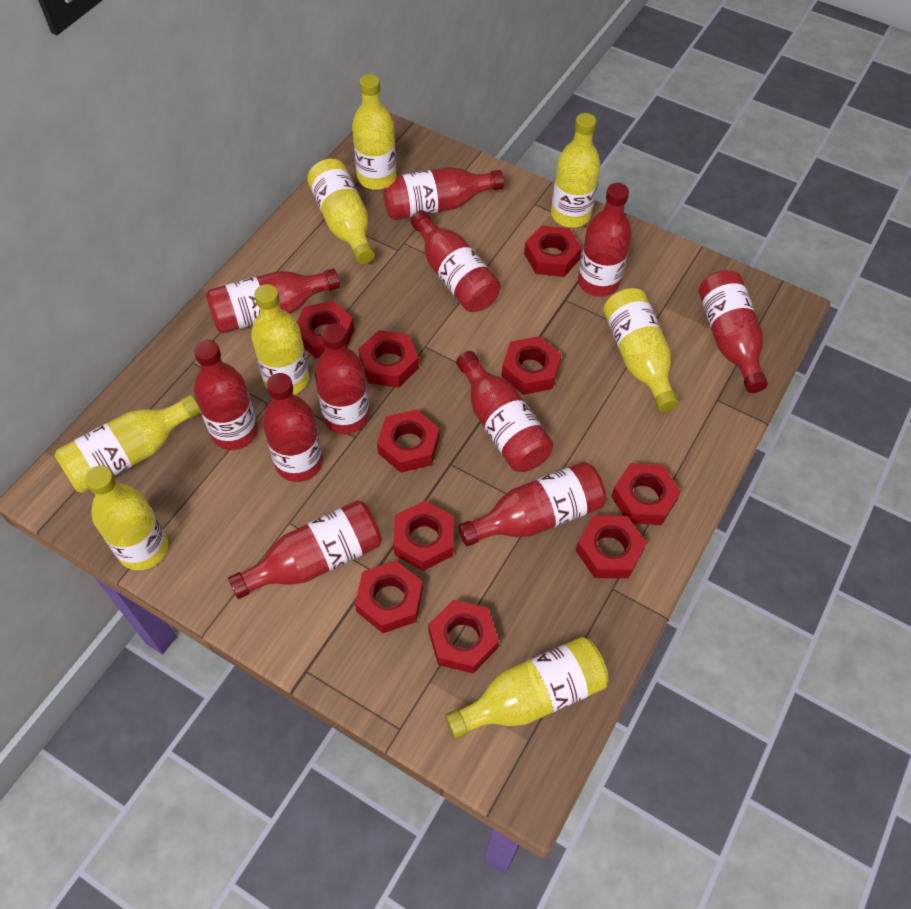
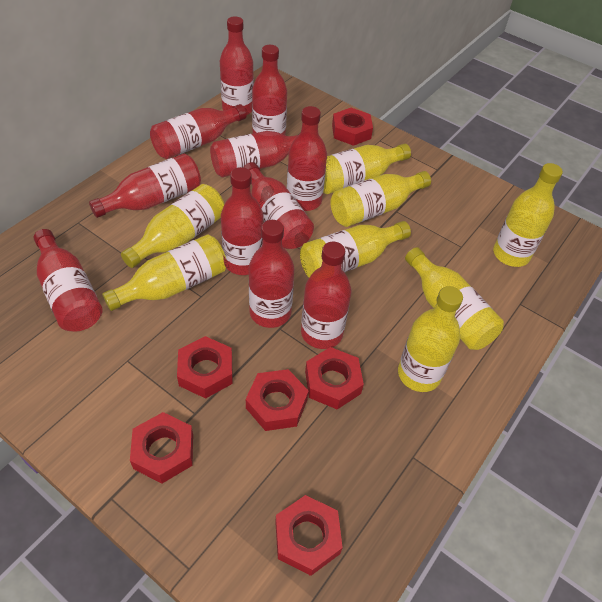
red nut: [297,301,354,358] [355,560,423,633] [358,330,419,388] [377,409,439,473] [393,501,454,571] [428,600,499,673] [501,336,561,395] [524,225,582,277] [576,515,647,578] [611,463,681,525] = 10 -> [130,412,193,483] [177,336,233,399] [246,369,308,431] [275,495,343,576] [305,347,364,410] [332,108,373,146] = 6

